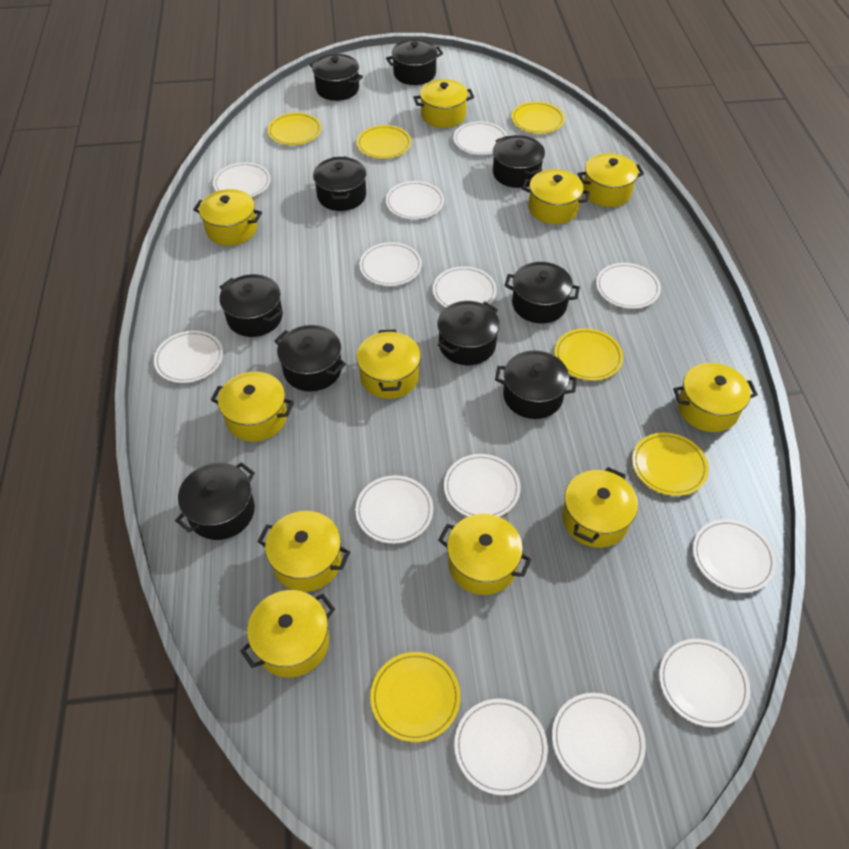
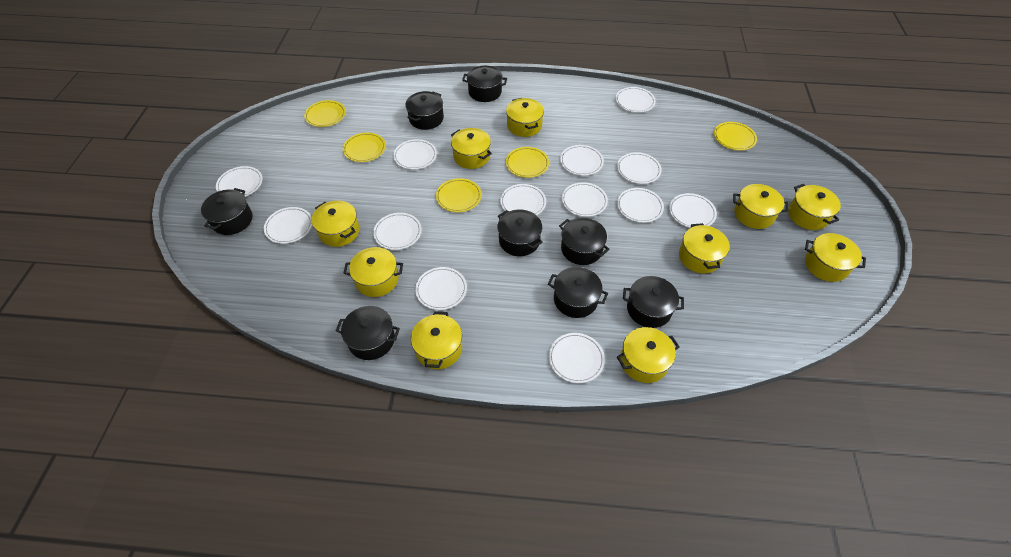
black pot: [175,462,255,540] [219,274,283,337] [274,325,346,392] [309,54,363,101] [313,157,366,211] [386,39,443,85] [438,301,500,365] [493,135,545,188] [495,350,577,419] [505,262,580,324] = 10 -> [201,188,253,235] [336,306,400,360] [406,91,444,130] [462,66,507,102] [498,209,543,256] [548,267,608,318] [559,218,610,265] [623,276,684,328] = 8
yellow plate: [267,112,322,145] [357,125,411,159] [370,652,460,742] [511,102,565,134] [555,328,623,381] [632,433,709,496] = 6 -> [304,100,346,127] [343,133,386,162] [436,178,482,212] [506,147,549,178] [714,122,757,151] = 5
yellow pot: [193,189,262,246] [211,372,294,442] [240,590,335,678] [257,511,350,592] [356,329,421,399] [413,79,474,128] [438,514,532,595] [522,169,590,224] [562,467,638,548] [578,153,644,207] [673,363,758,432] = 11 -> [311,201,360,247] [343,247,403,297] [411,311,462,369] [451,128,492,169] [506,98,544,137] [617,327,679,383] [679,223,730,273] [733,184,789,229] [788,184,841,230] [805,233,866,282] = 10

